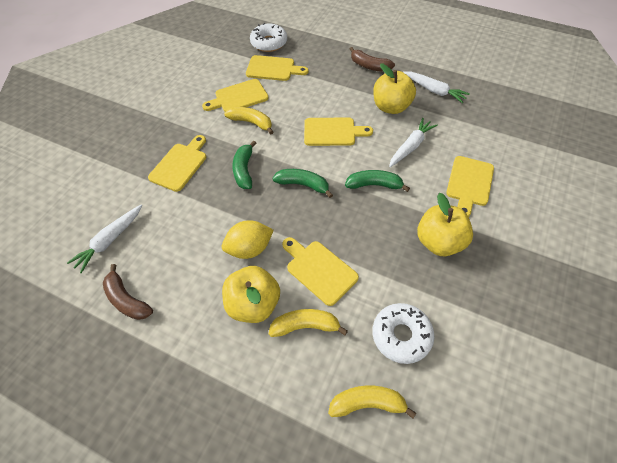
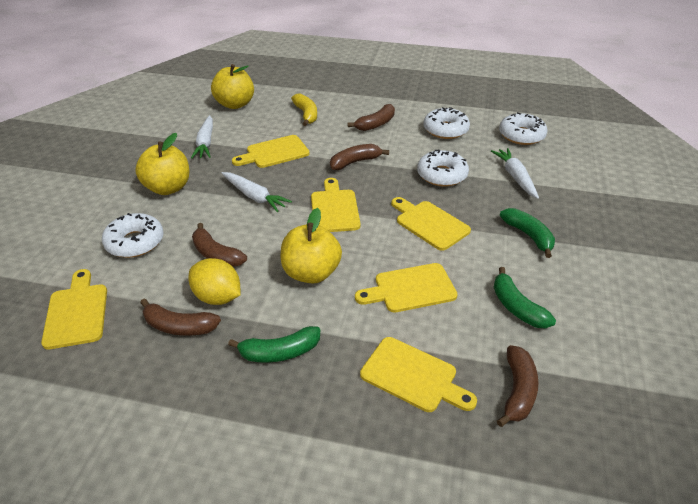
brown banana: [103,264,153,320] [350,47,395,72] = 2 -> [140,298,221,336] [192,223,247,267] [330,144,389,170] [347,104,395,131] [497,345,538,427] = 5
white donut: [250,23,287,52] [372,303,434,364] = 2 -> [102,213,164,258] [417,150,469,187] [423,107,470,139] [499,112,548,145] = 4
yellow banana: [224,107,273,135] [269,309,348,337] [328,386,416,419] = 3 -> [291,93,317,126] = 1

